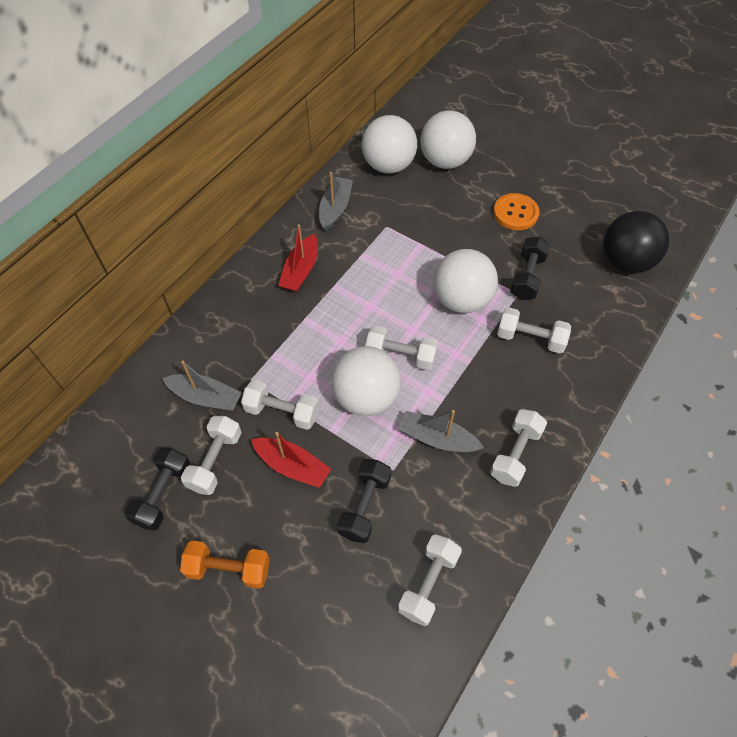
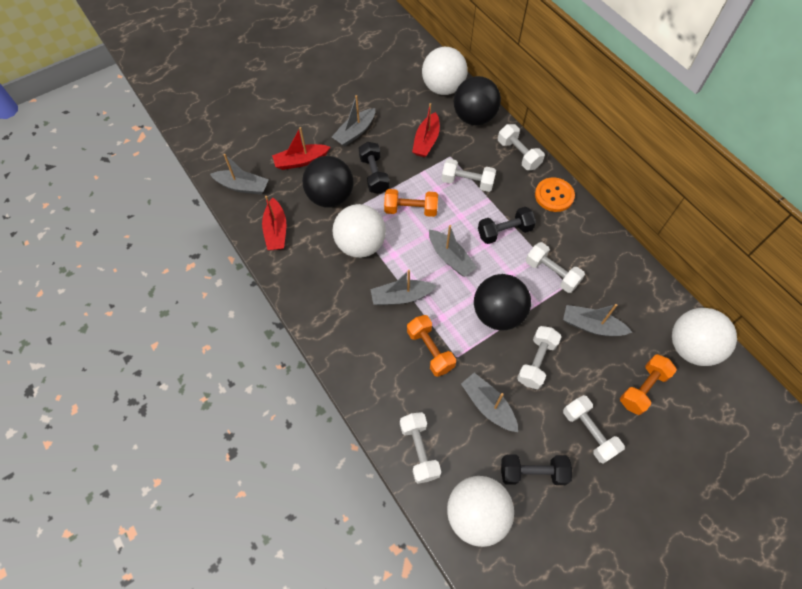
black ball: [603,211,669,273] = 1 -> [302,156,353,207] [454,76,501,125] [474,274,531,330] = 3
grey boat: [162,361,242,411] [319,172,353,231] [398,410,484,453] = 3 -> [210,154,269,195] [332,95,375,146] [370,270,436,305] [429,225,477,277] [461,373,518,432] [563,304,632,336] = 6
orange dumbbell: [180,540,270,589] = 1 -> [384,189,438,217] [407,315,456,377] [620,354,677,415] = 3
red boat: [251,432,331,488] [278,224,318,292] = 2 -> [262,196,286,250] [272,127,330,170] [412,103,440,157] = 3

